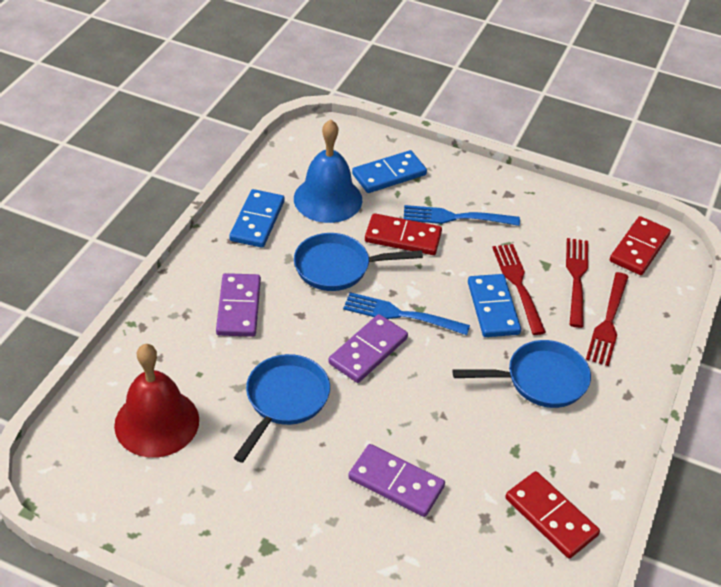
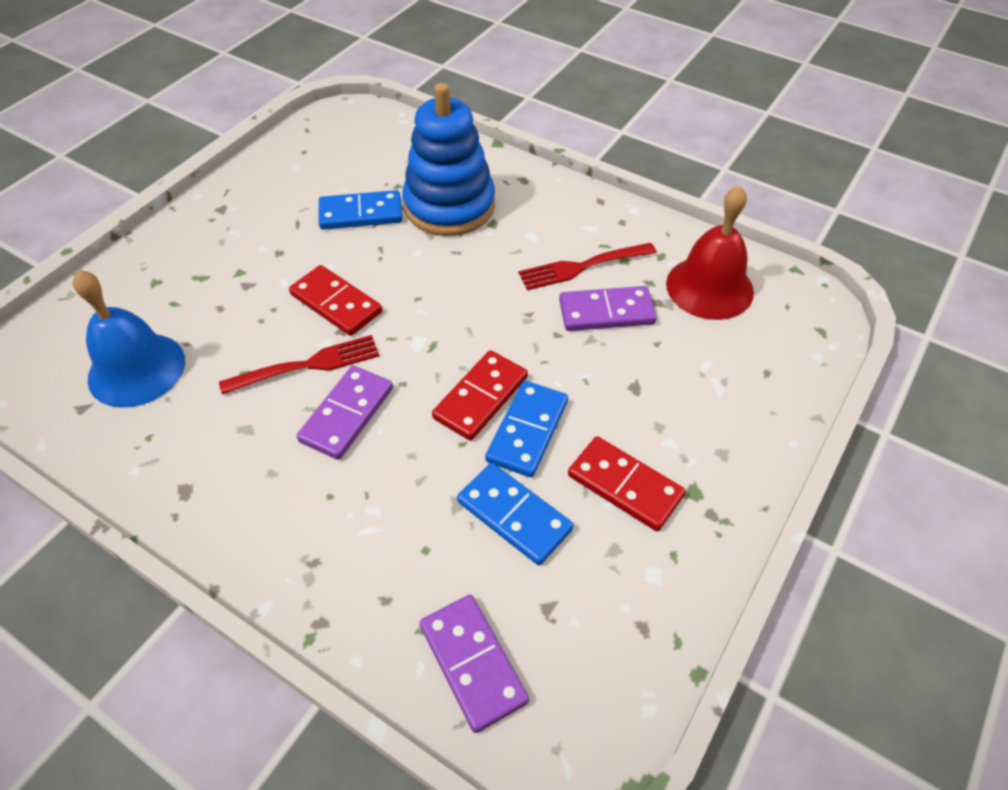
blue fork: [343,292,470,335] [404,205,520,226] = 2 -> none = 0
blue pan: [234,354,330,463] [294,233,423,291] [452,340,591,408] = 3 -> none = 0
blue stacking toy: none = 0 -> [403,83,495,236] = 1
red fork: [492,244,546,335] [566,238,588,328] [586,272,629,366] = 3 -> [219,335,379,395] [519,243,656,290] = 2

